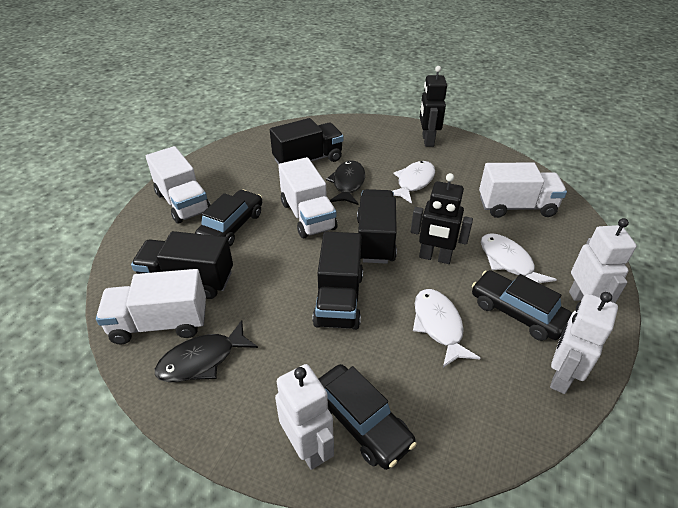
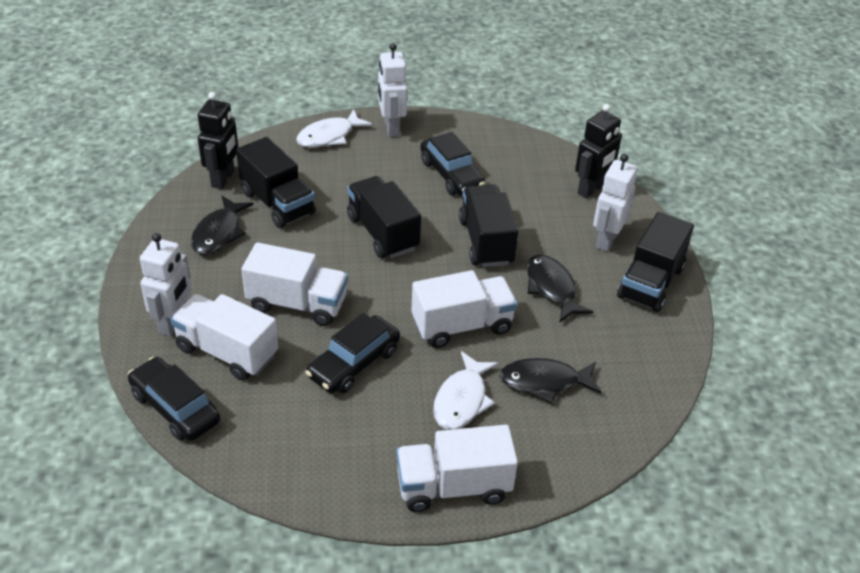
black fish: [155,320,258,382] [326,160,365,205] = 2 -> [191,196,254,255] [499,358,602,404] [527,254,593,323] = 3
white fish: [392,161,435,204] [413,289,480,368] [481,233,557,283] = 3 -> [296,109,372,148] [433,351,499,430] = 2

